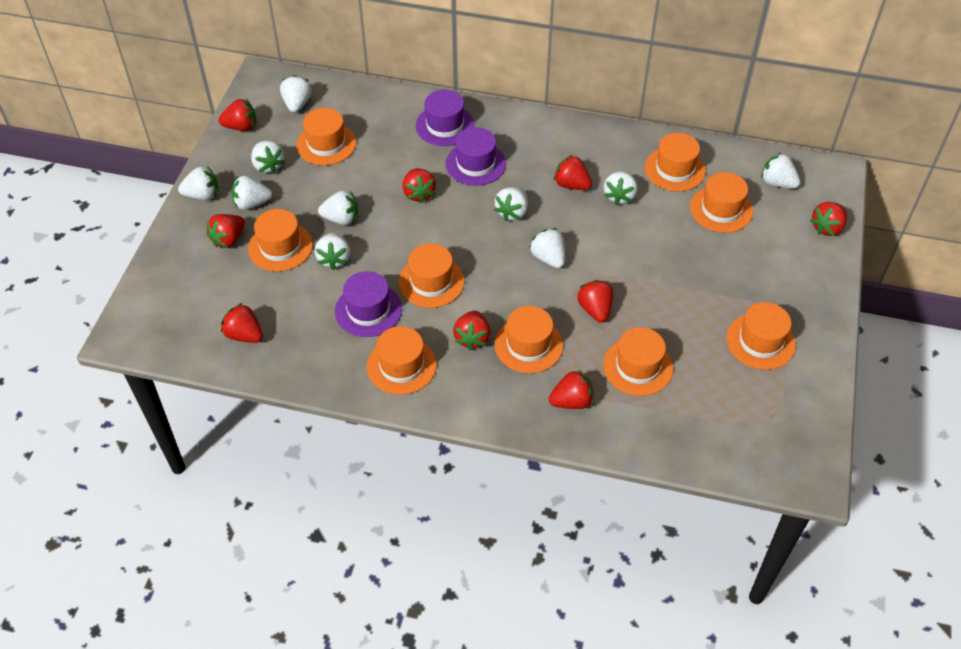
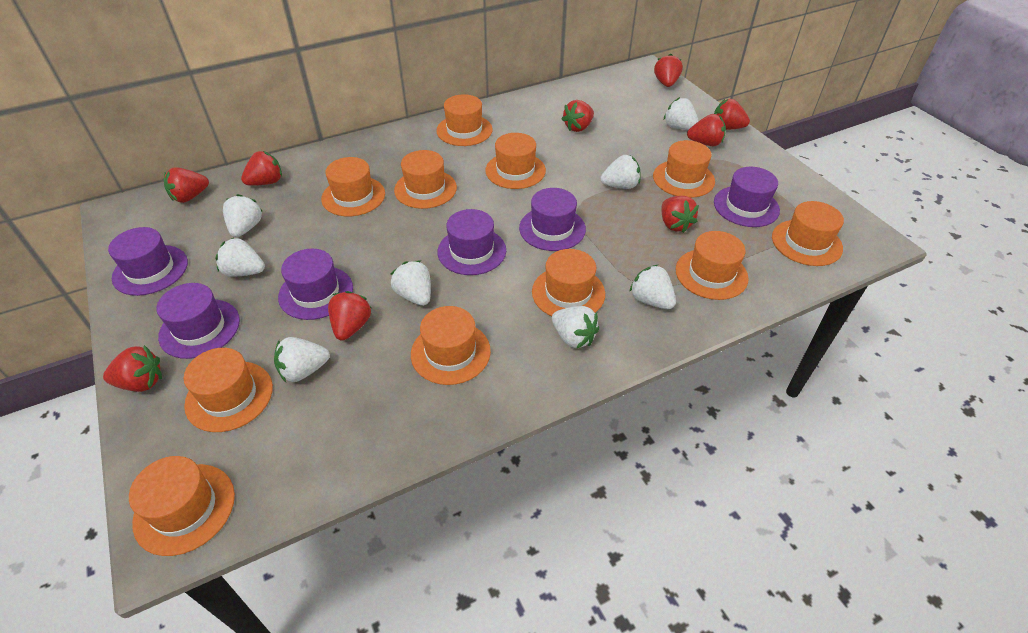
orange hat: [248,209,313,272] [296,108,356,165] [367,326,437,395] [398,243,464,308] [494,306,563,373] [603,327,673,396] [645,133,706,192] [690,172,753,233] [726,302,796,370] = 9 -> [129,456,235,556] [184,348,273,432] [321,157,385,216] [394,150,457,209] [411,306,491,385] [436,94,493,146] [485,133,546,189] [532,249,605,316] [653,140,715,198] [676,231,749,300] [772,201,844,266] = 11
purple hat: [335,271,402,337] [416,90,474,146] [446,127,506,186] = 3 -> [108,227,188,296] [156,283,240,359] [278,249,353,320] [437,209,506,275] [519,188,586,251] [714,167,780,227] = 6
white strawberry: [178,166,218,200] [231,176,272,210] [251,141,285,174] [280,75,312,113] [315,233,350,270] [318,191,358,225] [494,187,528,221] [529,228,565,268] [604,171,637,205] [761,153,801,188] = 10 -> [215,237,265,277] [223,194,262,237] [274,337,330,382] [391,260,431,306] [552,306,599,349] [600,155,641,189] [629,265,676,309] [664,97,699,130] = 8

